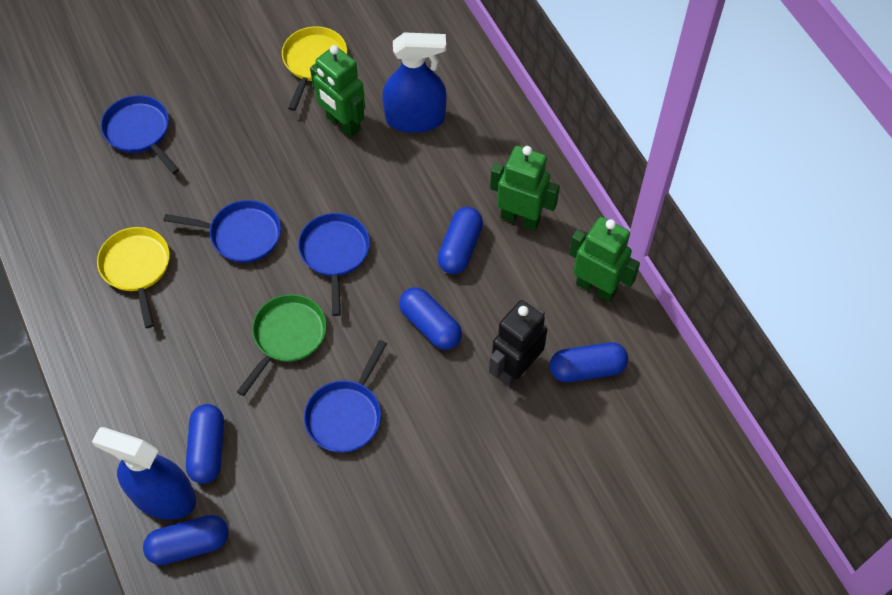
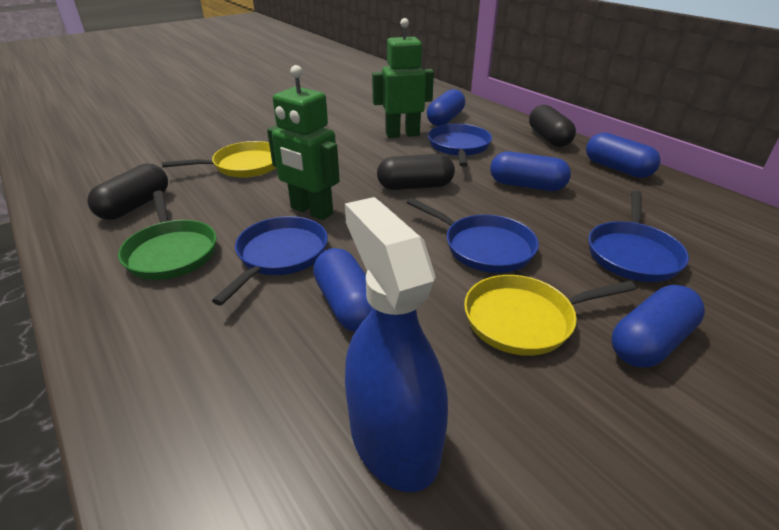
black capsule: none = 0 -> [87,163,168,220] [377,154,455,190] [529,105,576,147] = 3
black robot: [489,300,547,387] = 1 -> none = 0
blue spray bottle: [92,427,196,520] [382,32,447,133] = 2 -> [345,197,448,492] = 1
green robot: [310,45,365,137] [490,146,560,230] [569,217,640,302] = 3 -> [267,65,340,220] [372,18,434,138] = 2

